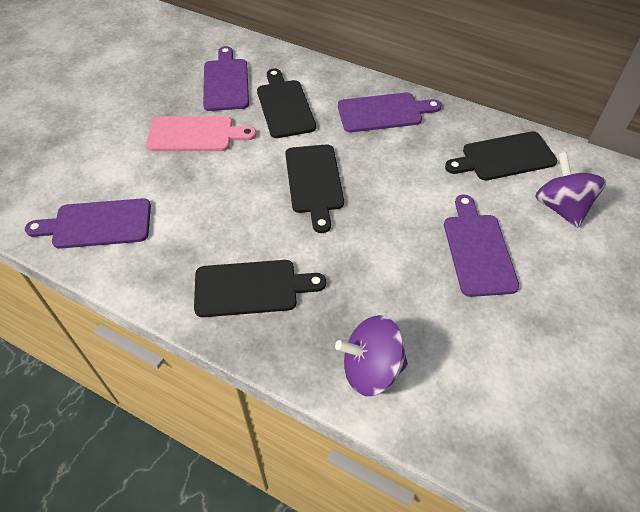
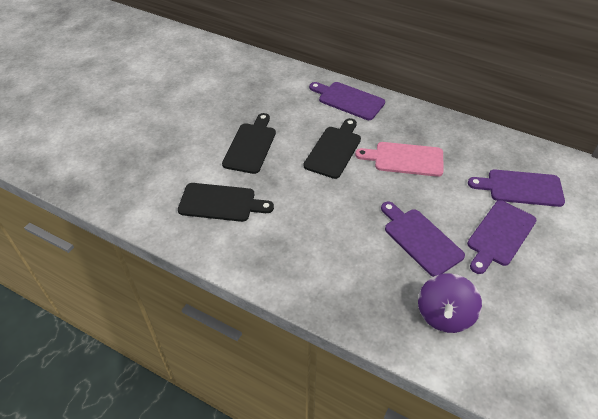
black cutting board: [194,260,326,317] [257,68,316,138] [285,144,344,233] [445,131,557,180] = 4 -> [178,183,274,222] [222,113,276,174] [304,118,361,179] = 3
purple spinning top: [335,315,408,396] [535,152,606,228] = 2 -> [418,273,482,333] = 1

